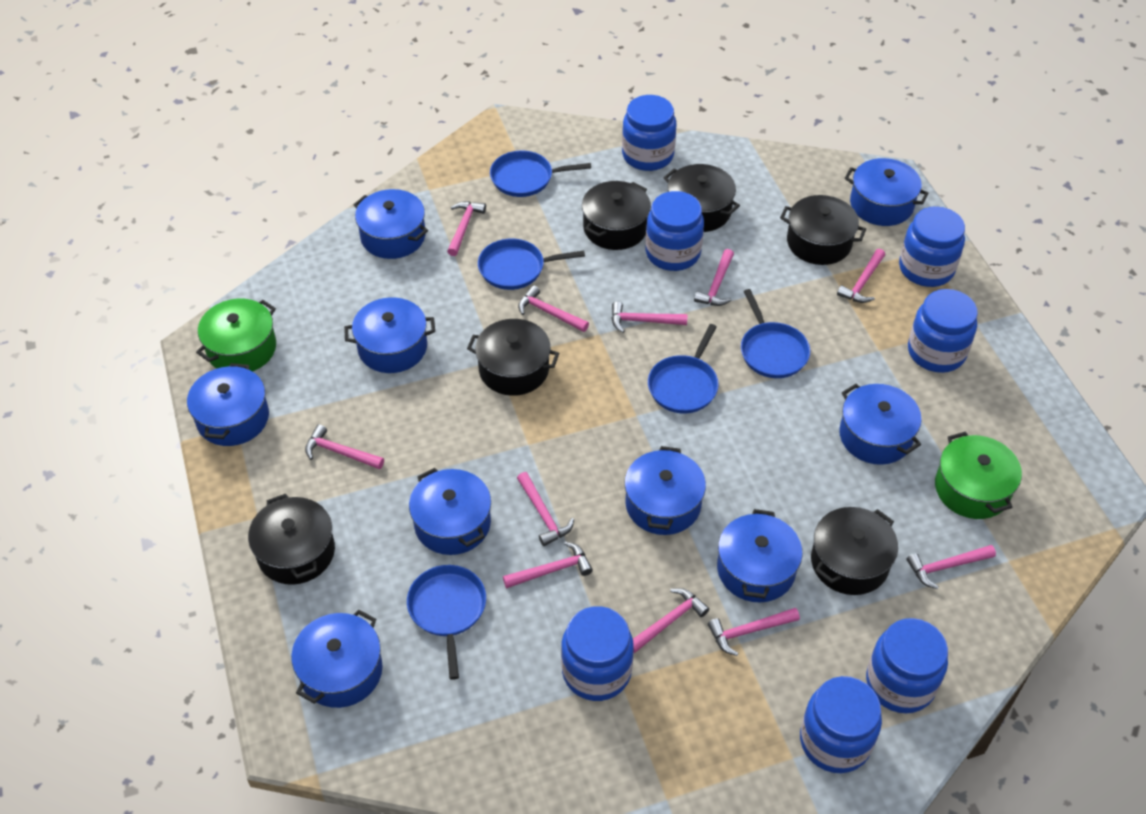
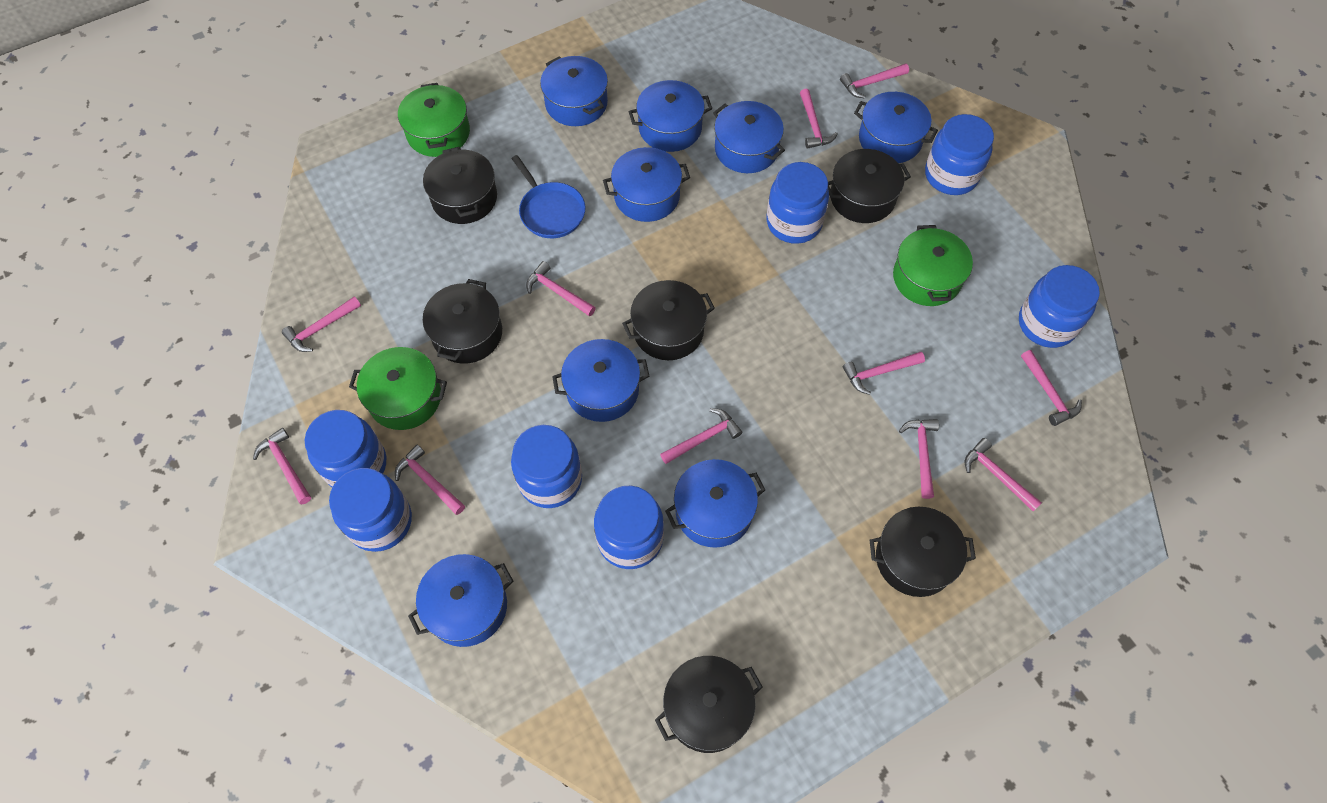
blue pan: [407,565,486,680] [478,239,585,290] [490,151,591,197] [648,324,719,413] [741,289,810,378] = 5 -> [512,155,586,238] = 1
blue pot: [187,363,269,446] [291,609,383,708] [344,297,435,373] [354,189,428,259] [409,468,491,555] [624,446,706,535] [717,509,802,603] [839,384,922,465] [845,158,929,226] = 9 -> [408,554,513,647] [540,56,608,126] [552,339,650,422] [603,147,690,222] [628,80,713,152] [665,459,765,548] [713,101,785,173] [854,92,938,163] = 8
green pot: [196,299,276,371] [935,432,1022,519] = 2 -> [349,347,447,430] [398,83,470,157] [893,225,973,306] = 3

